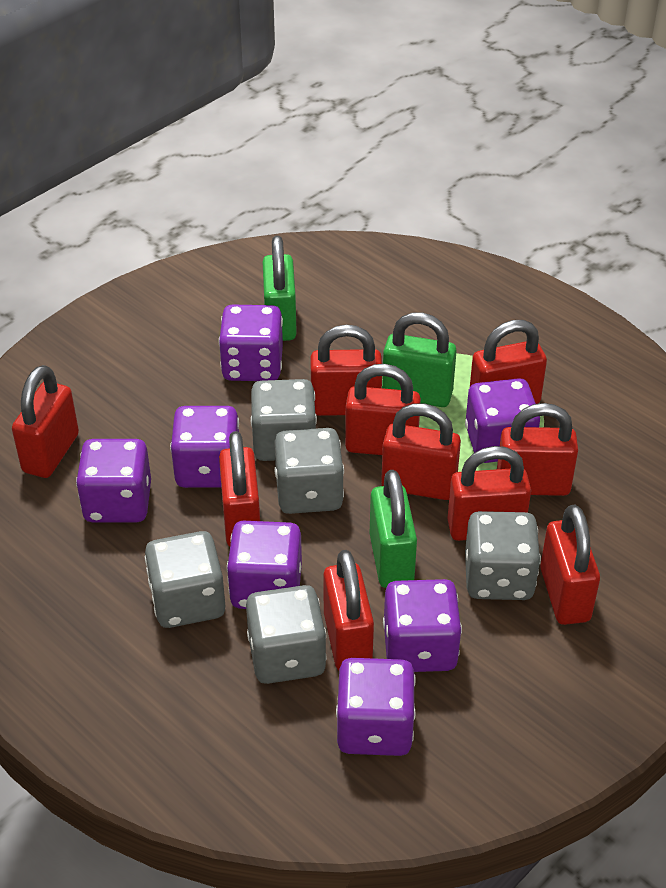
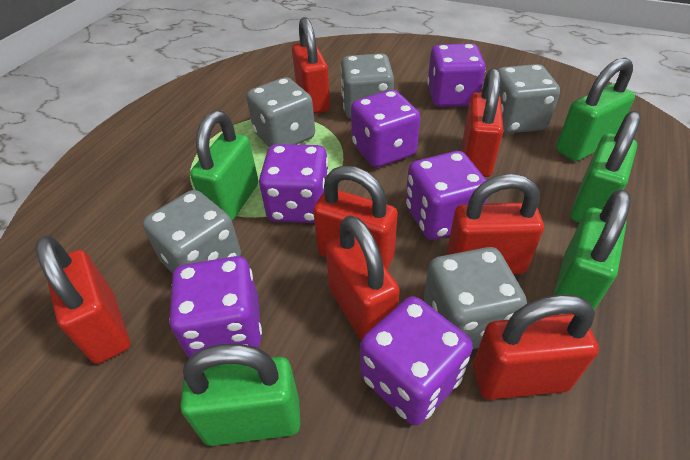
green padlock: [262,236,297,341] [370,470,417,588] [382,312,457,407] = 3 -> [180,344,300,446] [190,110,258,221] [553,189,631,310] [556,57,635,161] [571,111,641,223] = 5
purple dice: [76,439,151,522] [170,406,239,488] [219,305,283,381] [227,521,302,609] [336,658,416,756] [383,579,462,672] [465,378,540,463] = 7 -> [169,256,262,358] [259,144,329,223] [351,90,420,167] [360,296,473,426] [406,151,487,240] [427,43,486,107] = 6
red padlock: [12,365,79,478] [219,431,260,547] [310,324,382,416] [323,550,374,671] [345,364,421,455] [381,403,461,500] [447,446,531,541] [470,320,547,404] [497,403,578,496] [540,505,600,625] = 10 -> [35,236,130,364] [292,17,330,114] [313,166,398,270] [325,215,400,340] [447,174,544,274] [463,68,504,177] [473,294,599,400] = 7

